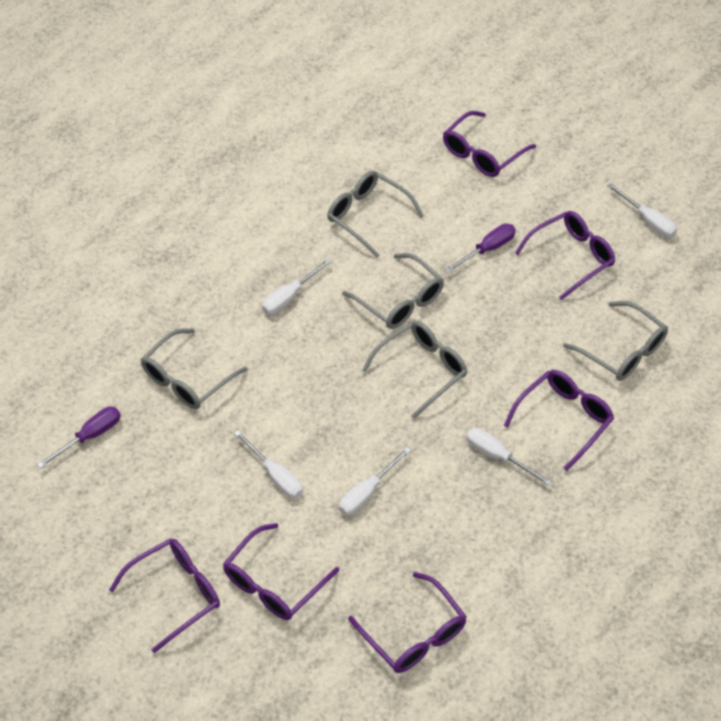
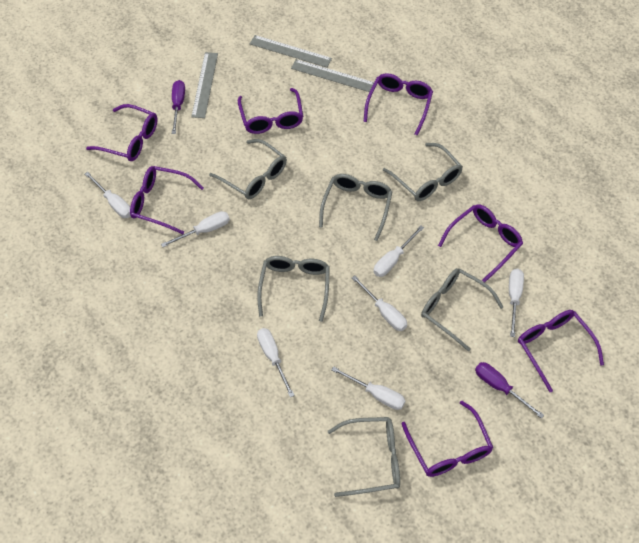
grey glasses: [141,328,248,409] [327,171,424,258] [342,253,444,329] [362,321,467,419] [563,301,668,381] = 5 -> [209,139,287,199] [257,256,330,322] [319,174,393,241] [328,417,400,497] [383,143,463,201] [421,268,503,352] = 6
grey ruler: none = 0 -> [191,52,218,118] [250,35,332,67] [291,59,374,92] = 3
purple glasses: [109,539,220,653] [223,523,339,620] [348,572,467,673] [443,111,536,177] [504,370,614,471] [515,211,615,300] = 6 -> [86,104,158,161] [130,166,204,234] [238,88,303,134] [364,73,433,136] [401,401,493,477] [438,204,523,283] [518,310,604,392] = 7
white screwdriver: [234,430,303,498] [262,258,332,314] [339,447,411,516] [466,428,552,486] [607,183,677,237] = 5 -> [85,172,130,218] [161,211,230,247] [257,328,295,397] [332,366,406,410] [352,276,407,331] [373,226,424,277] [509,269,524,337] = 7

